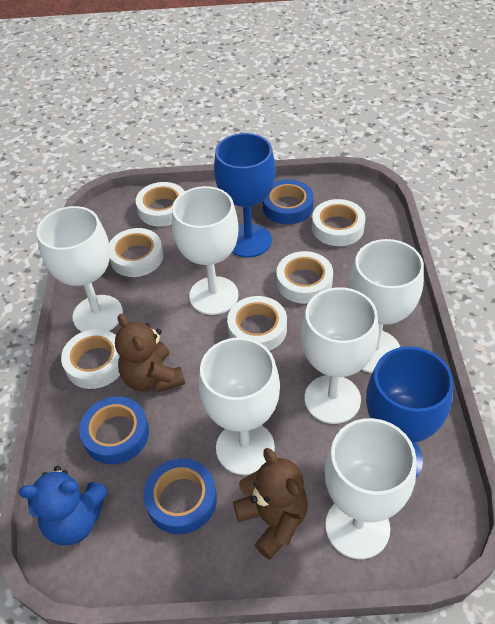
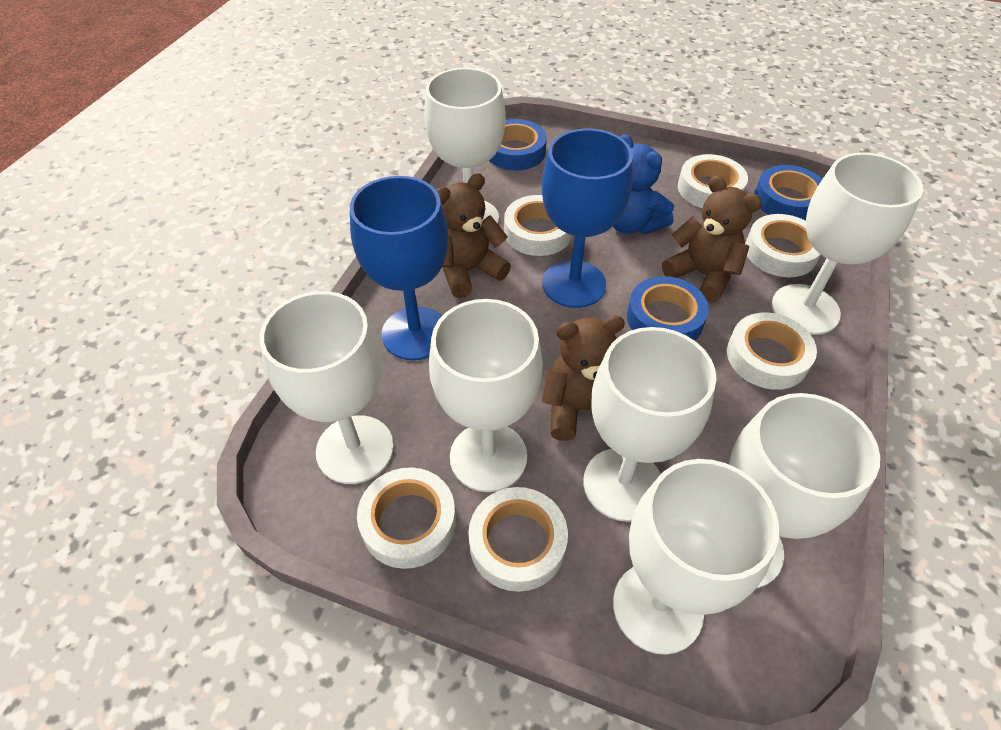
brown teddy bear: [115,314,185,392] [233,448,308,560] = 2 -> [436,173,511,298] [542,316,625,441] [662,175,762,303] = 3
white goblet: [37,206,123,332] [172,186,239,315] [199,337,280,475] [301,287,379,424] [324,418,416,559] [349,239,424,373] = 6 -> [260,291,394,484] [424,68,506,224] [429,299,543,492] [583,327,717,522] [613,459,780,655] [729,393,880,588] [772,153,923,335] = 7

